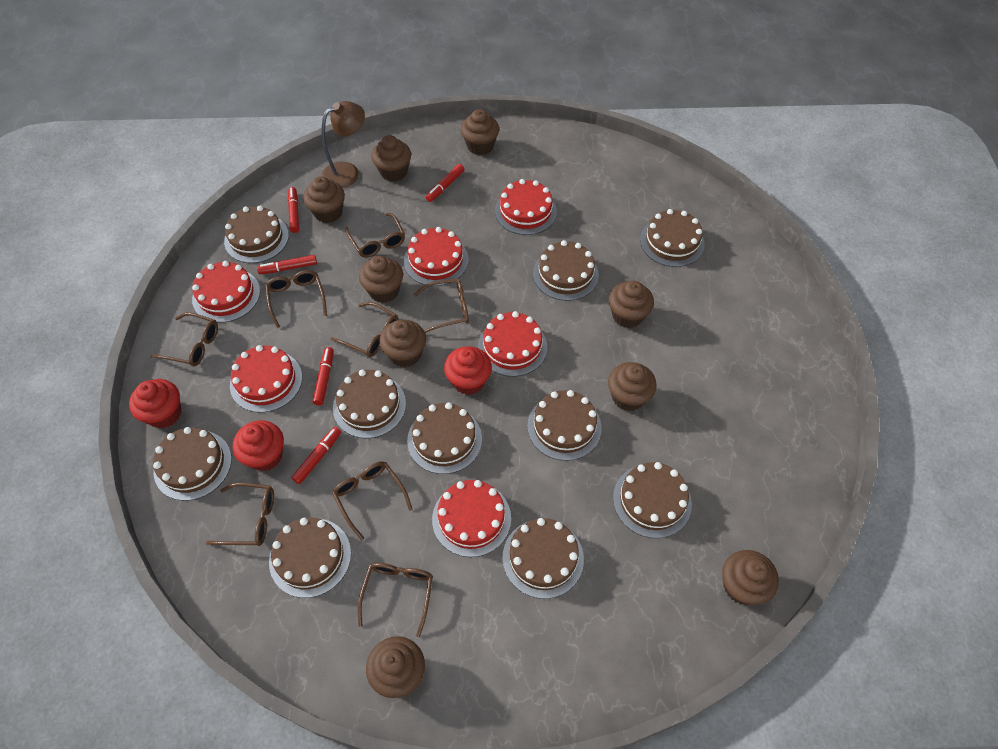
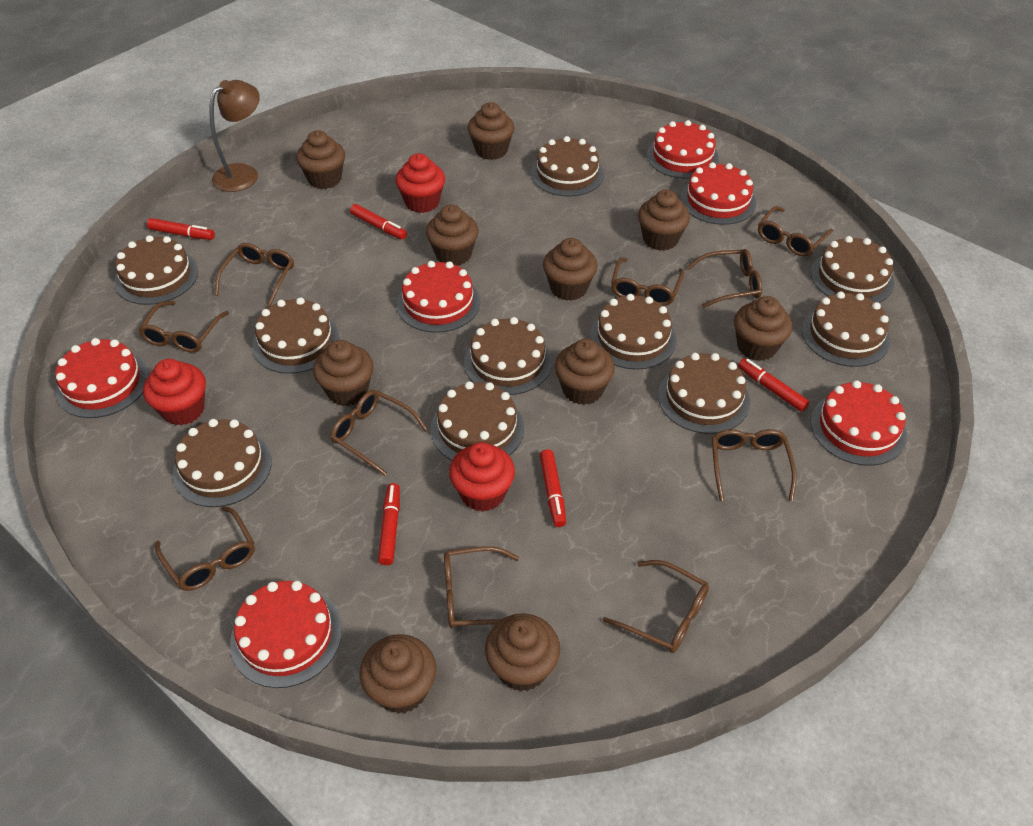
brown cupcake: [303,176,345,223] [359,255,403,303] [366,636,425,698] [372,135,411,182] [379,320,426,367] [461,109,499,155] [608,362,657,411] [609,281,654,328] [722,550,779,605] = 9 -> [296,130,345,189] [313,340,374,406] [359,634,436,714] [426,205,479,266] [467,102,515,160] [485,613,560,691] [543,238,597,301] [555,339,615,405] [638,190,690,251] [734,296,793,361] = 10
brown glasses: [151,312,218,366] [206,483,274,546] [265,270,327,328] [330,302,399,357] [332,461,413,540] [345,213,405,257] [358,563,433,637] [413,279,469,333] = 8 -> [139,301,229,353] [155,506,255,591] [215,243,294,307] [330,390,428,476] [444,546,519,628] [603,560,709,653] [611,258,684,306] [687,249,762,308] [712,429,797,501] [758,206,833,256] = 10

